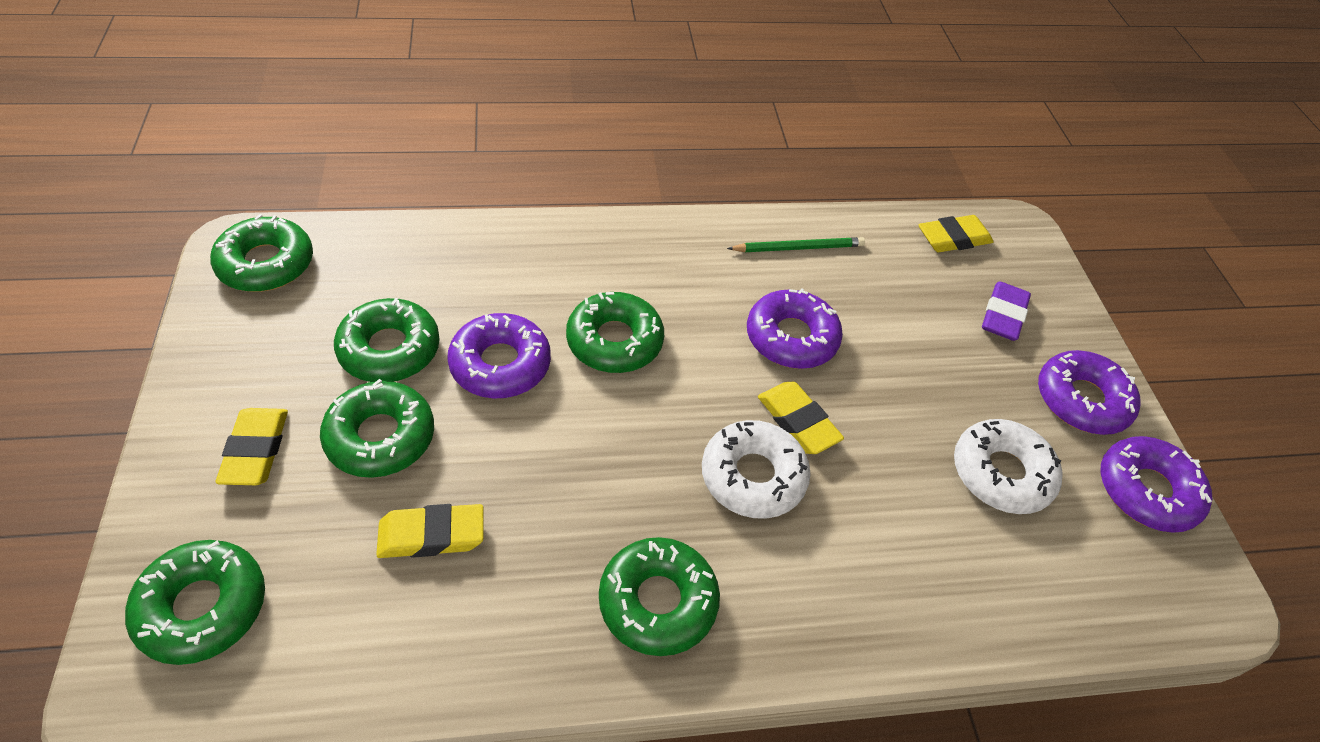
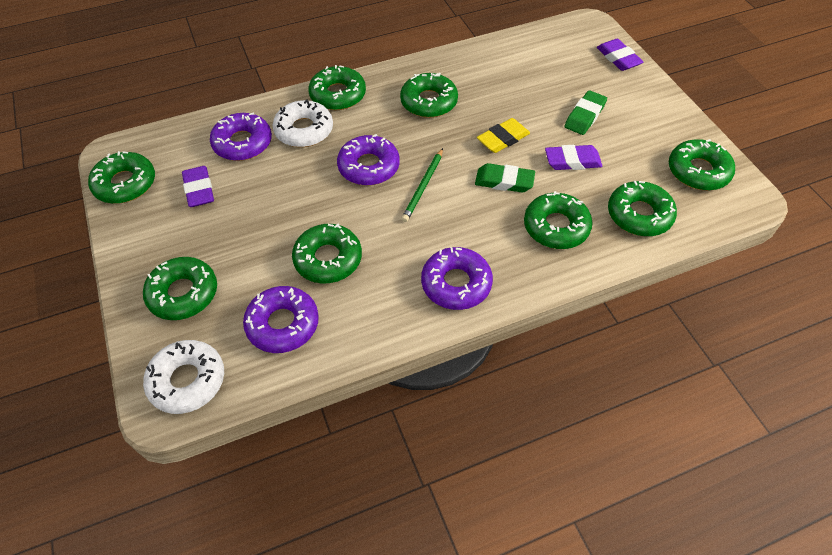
green donut: [125,540,265,665] [210,214,313,292] [320,379,434,478] [334,298,440,382] [566,292,664,373] [599,537,720,656] = 6 -> [88,151,155,204] [143,257,217,320] [292,224,362,283] [308,65,366,110] [400,73,458,118] [524,191,593,249] [608,181,677,236] [669,139,735,190] = 8
green eraser: none = 0 -> [475,163,535,193] [564,90,607,135] = 2
purple eraser: [982,281,1031,341] = 1 -> [182,166,214,207] [545,145,602,170] [597,39,644,71] = 3
yellow eraser: [216,408,288,485] [376,504,484,558] [758,382,844,454] [919,215,994,252] = 4 -> [477,118,530,153] = 1

